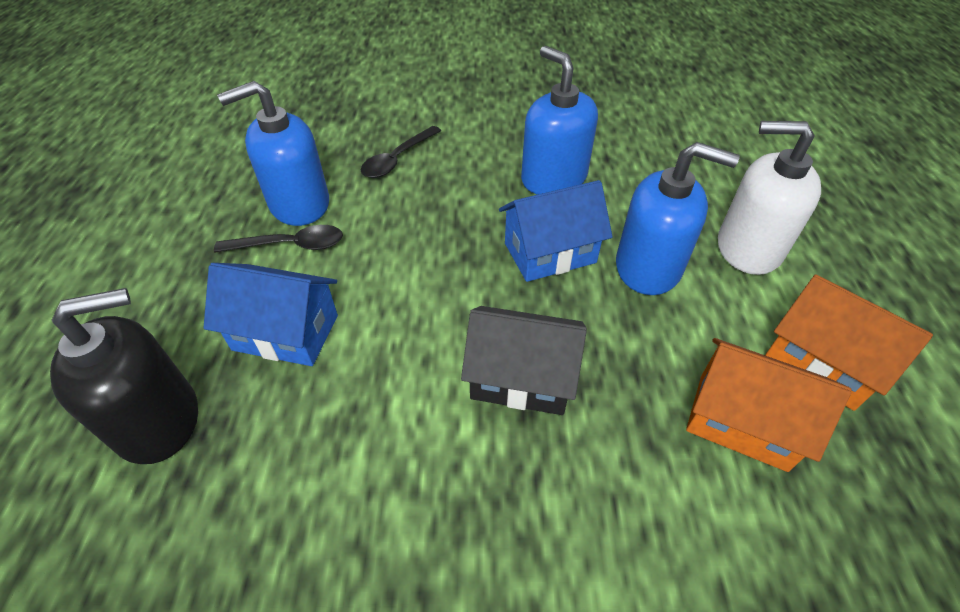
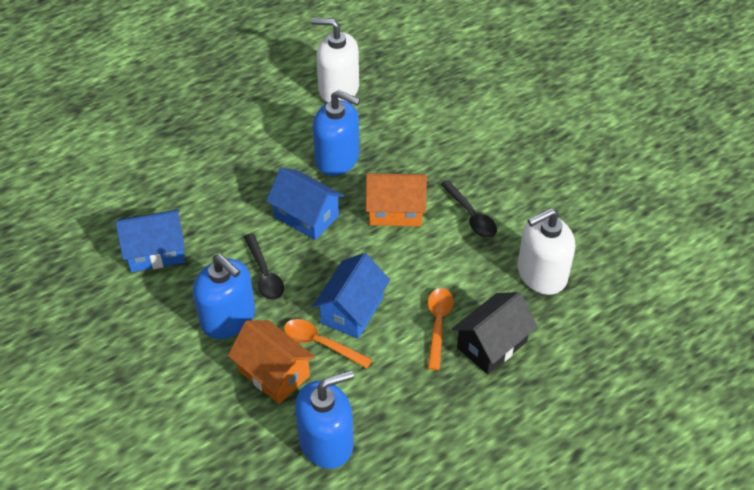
black soap dispenser: [50,288,198,464] = 1 -> none = 0
blue house: [204,263,338,366] [499,180,613,282] = 2 -> [115,210,185,272] [266,167,344,240] [313,253,390,339] = 3
orange spoon: none = 0 -> [284,319,373,368] [428,288,454,370] = 2
white soap dispenser: [718,121,821,275] = 1 -> [312,18,359,103] [517,208,575,295] = 2

